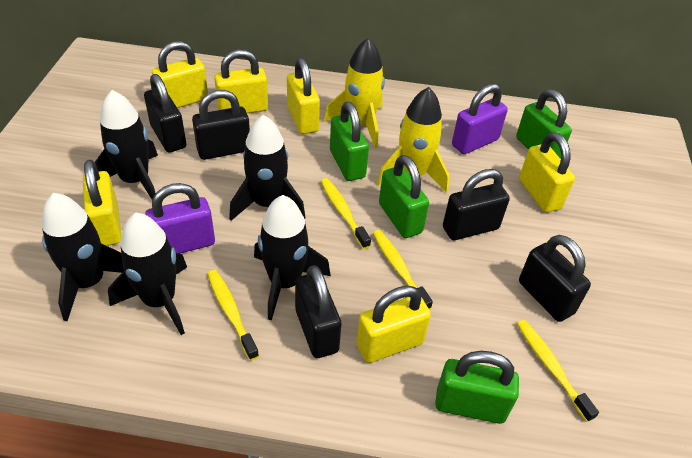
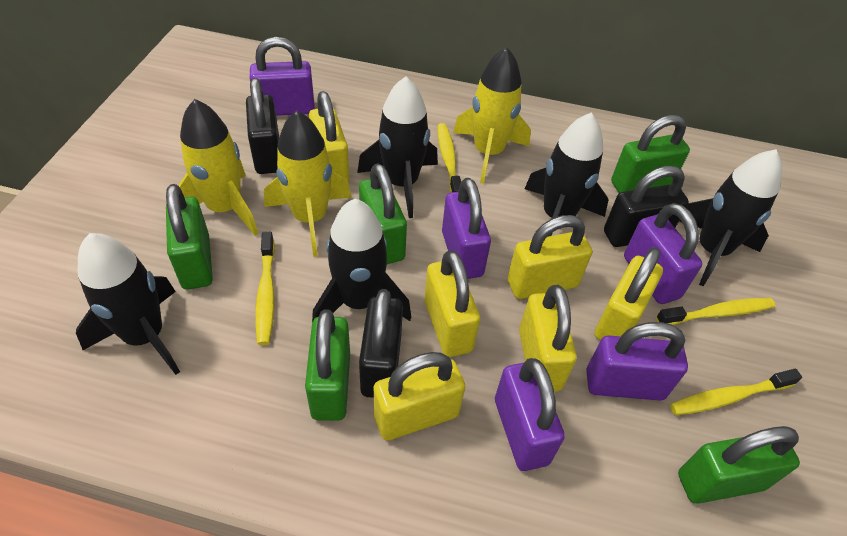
black padlock: [144,74,186,153] [192,90,250,160] [295,265,341,358] [443,169,510,240] [519,235,591,322] = 5 -> [246,78,279,174] [359,289,403,398] [604,166,689,247] = 3
green padlock: [330,101,369,181] [379,155,429,238] [435,351,519,424] [516,89,572,159] = 4 -> [166,184,213,290] [305,310,350,421] [359,163,407,264] [611,115,690,193] [678,426,800,504] = 5
purple padlock: [145,183,215,253] [452,84,508,154] = 2 -> [250,37,315,116] [442,178,491,279] [495,358,565,471] [586,322,688,401] [624,203,702,304] = 5
yellow rocket: [324,38,385,148] [377,87,449,193] = 2 -> [178,99,258,236] [264,111,351,257] [453,47,531,184] = 3

